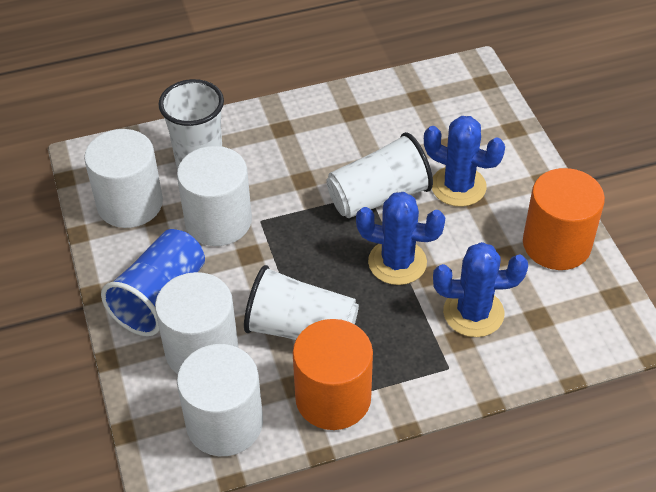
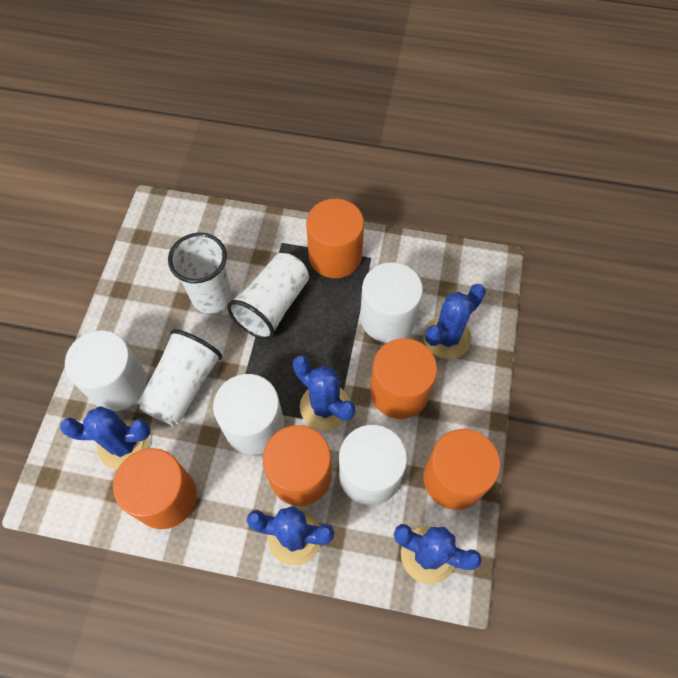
blue cactus: [356,192,445,285] [424,116,505,207] [433,242,528,337] = 3 -> [60,406,150,470] [247,506,334,565] [293,355,355,431] [394,524,482,584] [423,284,486,359] = 5
blue cup: [101,229,205,336] = 1 -> none = 0
orange cylinder: [293,319,373,430] [523,168,605,270] = 2 -> [113,448,197,529] [263,425,332,506] [306,199,364,278] [370,338,437,419] [423,429,500,510] = 5

